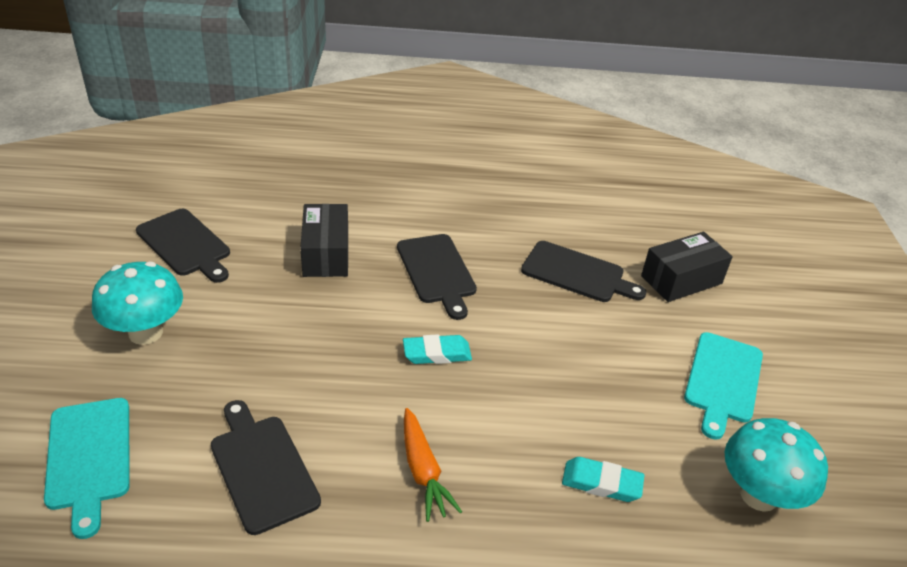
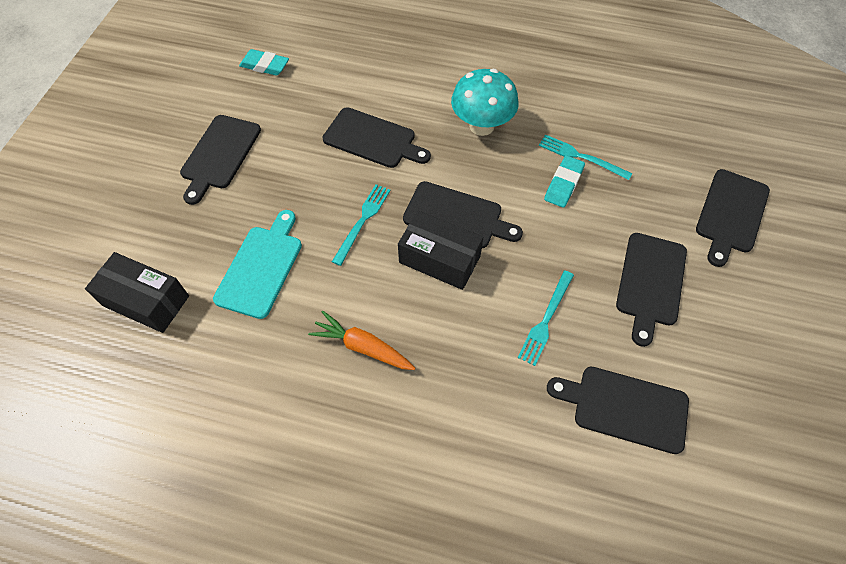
black cutting board: [136,209,230,283] [211,400,321,535] [397,234,477,320] [521,241,646,302] = 4 -> [180,115,261,205] [323,107,431,168] [403,181,523,248] [547,366,689,454] [616,233,687,347] [696,169,770,267] = 6
turquoise cutting board: [44,398,130,539] [684,332,763,440] = 2 -> [213,210,302,319] = 1
turquoise fork: none = 0 -> [332,184,391,266] [518,271,574,366] [539,134,632,180] = 3
turquoise mushroom: [92,261,183,345] [725,418,828,512] = 2 -> [451,69,519,136] = 1

